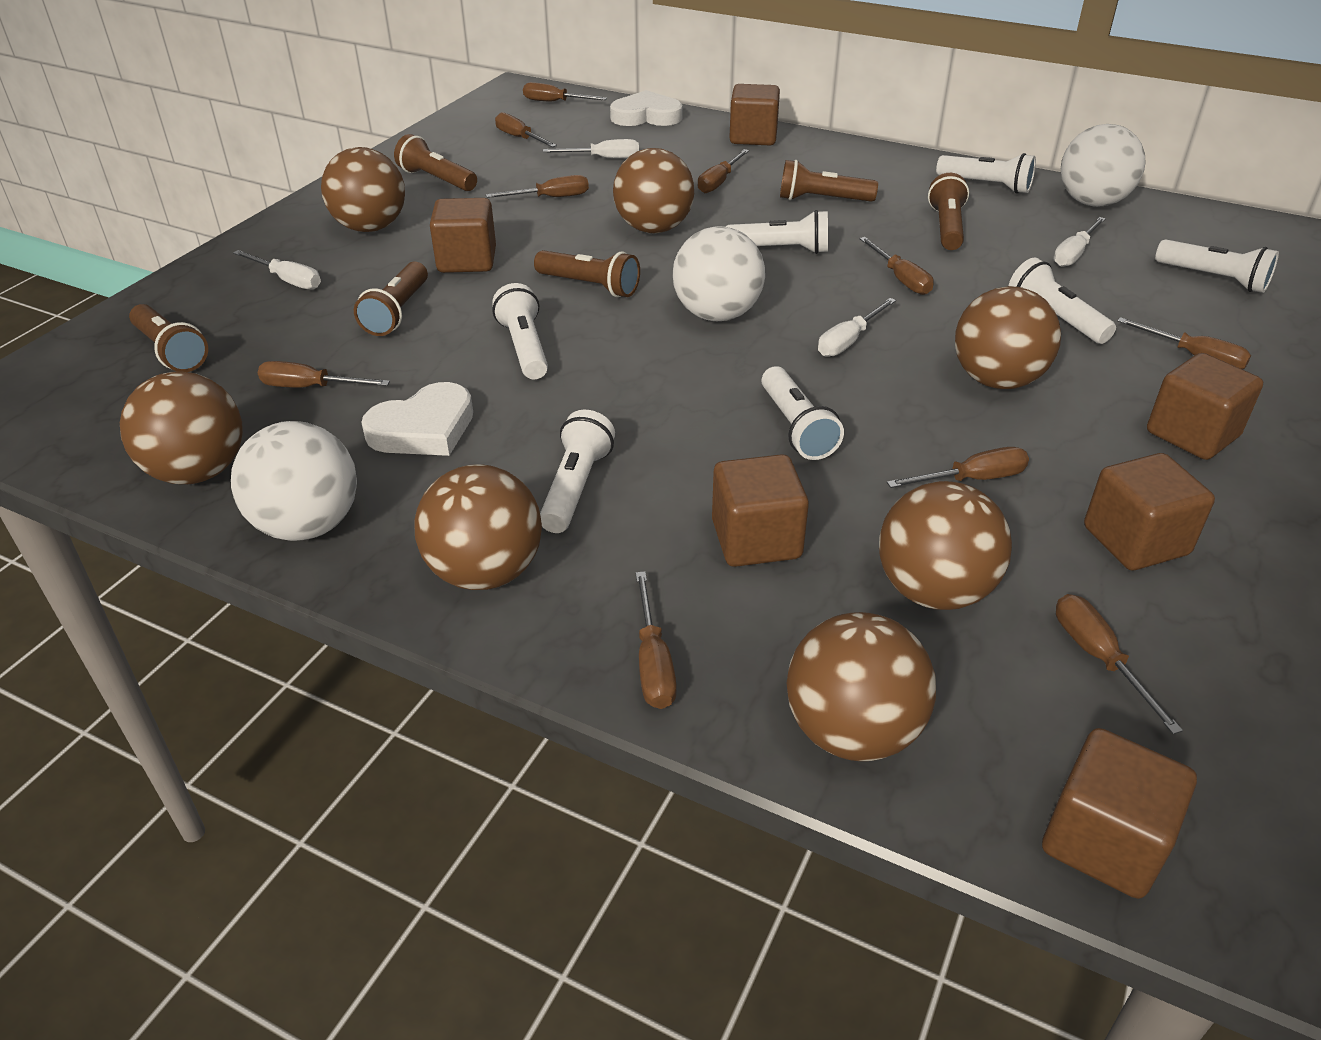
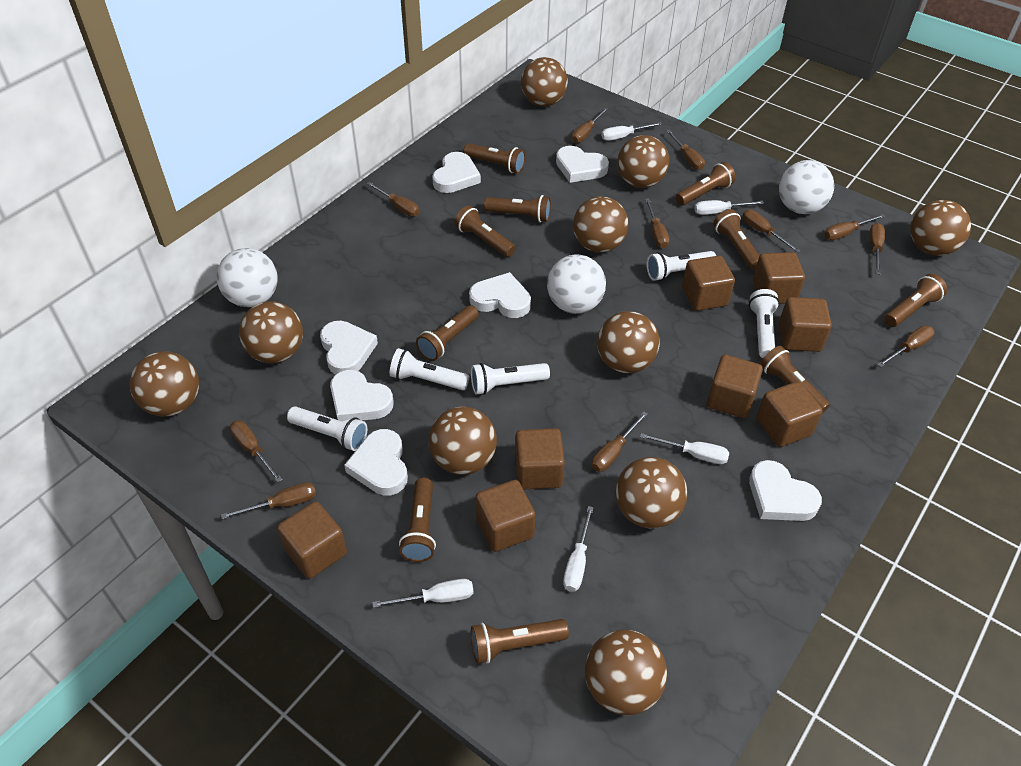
brown ball: [120,371,243,484] [321,147,405,232] [415,464,542,590] [613,148,694,233] [786,612,936,761] [879,481,1012,610] [955,286,1061,389] = 7 -> [130,351,199,417] [239,301,303,364] [429,407,497,475] [521,57,568,107] [573,196,629,253] [585,630,667,715] [597,311,660,374] [616,457,688,529] [617,135,669,188] [910,200,971,256] = 10
brown cube: [430,198,496,273] [712,454,809,567] [729,84,780,145] [1042,728,1197,899] [1084,453,1215,570] [1147,353,1263,460] = 6 -> [277,501,347,579] [475,480,536,552] [515,428,565,490] [682,256,735,311] [707,355,763,418] [753,252,805,304] [757,382,823,447] [779,297,832,352] = 8
brown flashlight: [129,304,208,372] [354,262,428,336] [394,134,477,191] [534,250,640,297] [780,160,878,202] [928,173,969,250] = 6 -> [399,477,436,562] [416,305,479,361] [454,205,516,257] [463,143,526,174] [471,619,569,664] [484,195,551,223] [676,162,736,205] [713,209,760,270] [760,346,830,413] [884,274,947,327] = 10
brown screwdriver: [258,361,390,388] [486,175,589,198] [495,112,557,147] [523,82,607,101] [635,571,677,709] [698,149,749,193] [859,237,934,295] [887,447,1029,488] [1056,594,1183,734] [1117,317,1251,369] = 10 -> [221,482,316,519] [230,420,283,482] [366,182,420,217] [571,108,608,143] [592,412,648,472] [645,198,670,248] [666,130,705,170] [742,210,801,253] [824,214,885,240] [869,223,885,275] [877,326,935,367] = 11
white flashlight: [492,283,548,379] [540,410,615,533] [725,210,828,254] [762,366,844,460] [936,153,1036,194] [1009,258,1116,344] [1155,239,1279,293] = 7 -> [287,406,367,451] [390,348,469,390] [471,363,550,395] [647,251,716,281] [749,289,780,358] = 5
white heart: [361,382,473,456] [610,90,683,126] = 2 -> [320,321,378,375] [330,370,394,421] [344,429,408,495] [432,152,481,193] [469,272,531,318] [556,146,609,183] [749,460,822,521] = 7
white screwdriver: [233,250,321,290] [543,139,639,159] [818,298,896,357] [1053,217,1106,267] = 4 -> [372,579,474,608] [563,506,594,592] [601,122,662,141] [640,433,729,464] [694,200,764,215] = 5

